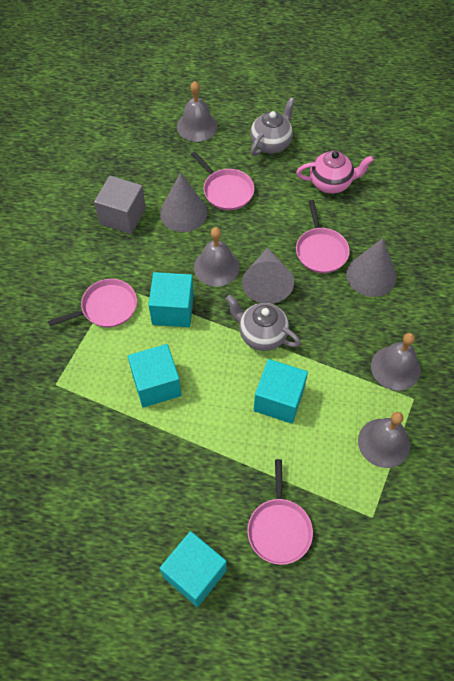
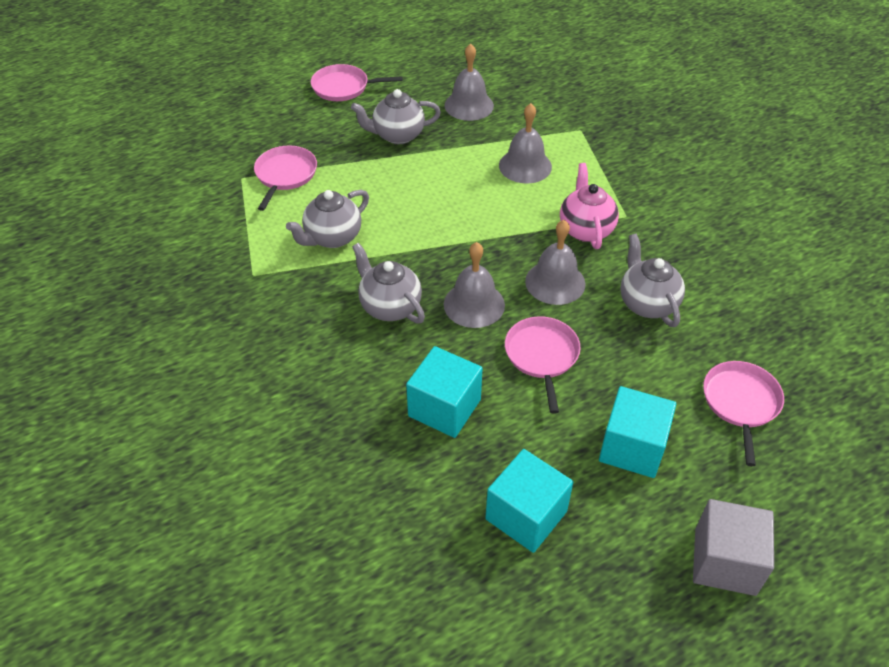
grey cone: [160,172,207,232] [242,247,294,304] [346,238,397,297] = 3 -> none = 0
grey teapot: [226,295,301,351] [250,97,295,156] = 2 -> [286,190,369,248] [351,89,441,144] [352,243,425,323] [620,233,685,327] = 4
turquoise cube: [128,344,181,408] [148,272,194,327] [160,531,227,607] [254,359,308,424] = 4 -> [406,346,483,438] [485,449,573,553] [599,386,676,478] = 3

